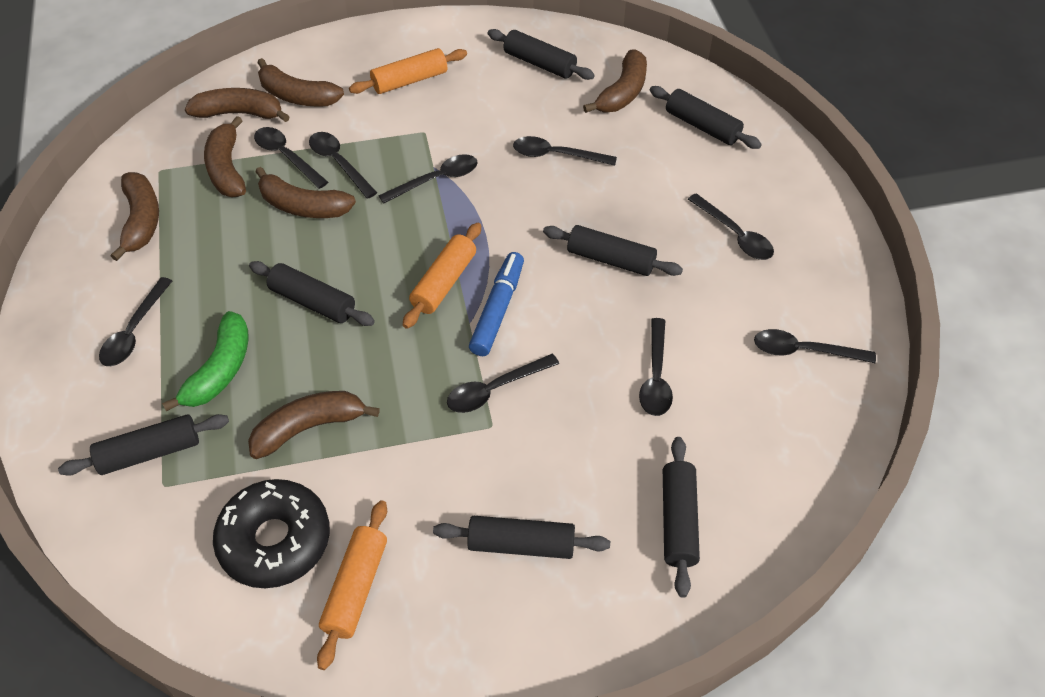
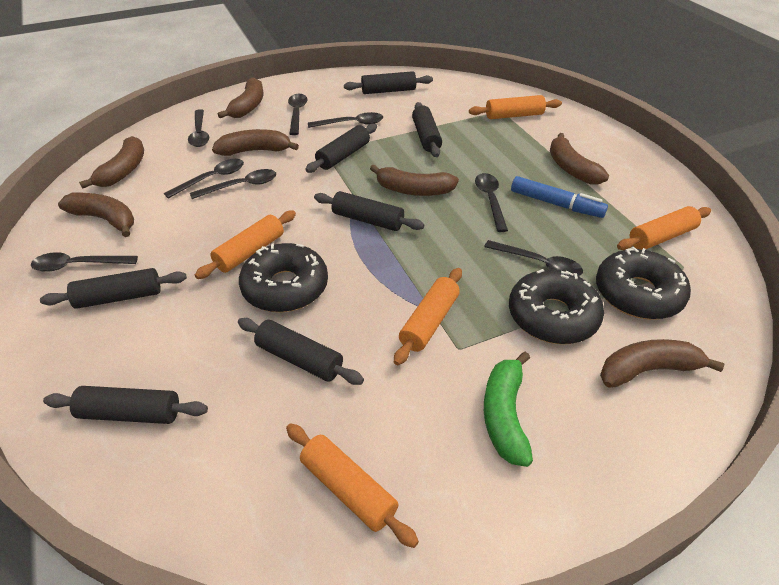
black donut: [213,479,330,588] = 1 -> [239,243,328,312] [509,269,604,344] [596,247,691,320] = 3
black spoon: [99,277,172,366] [254,127,328,189] [309,132,377,199] [378,154,478,204] [447,354,559,413] [513,136,617,166] [639,318,673,416] [688,193,774,260] [754,329,876,363] = 9 -> [31,252,138,272] [164,159,244,199] [188,109,209,147] [190,169,276,199] [288,94,308,135] [308,112,383,128] [475,173,508,232] [484,240,583,276] = 8
orange rolling pin: [317,500,387,670] [349,48,467,94] [403,223,481,329] = 3 -> [195,210,296,279] [286,424,419,548] [394,268,462,365] [469,95,562,119] [617,206,711,250] = 5

